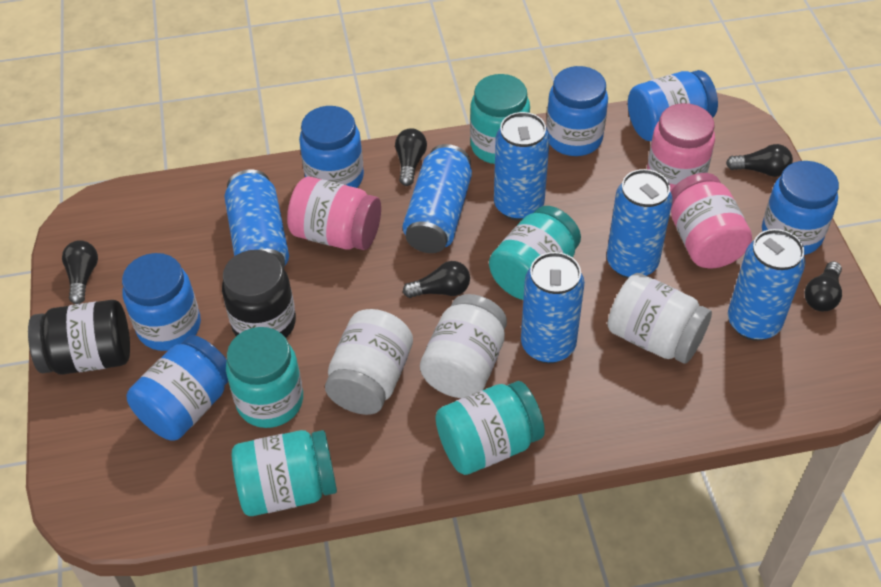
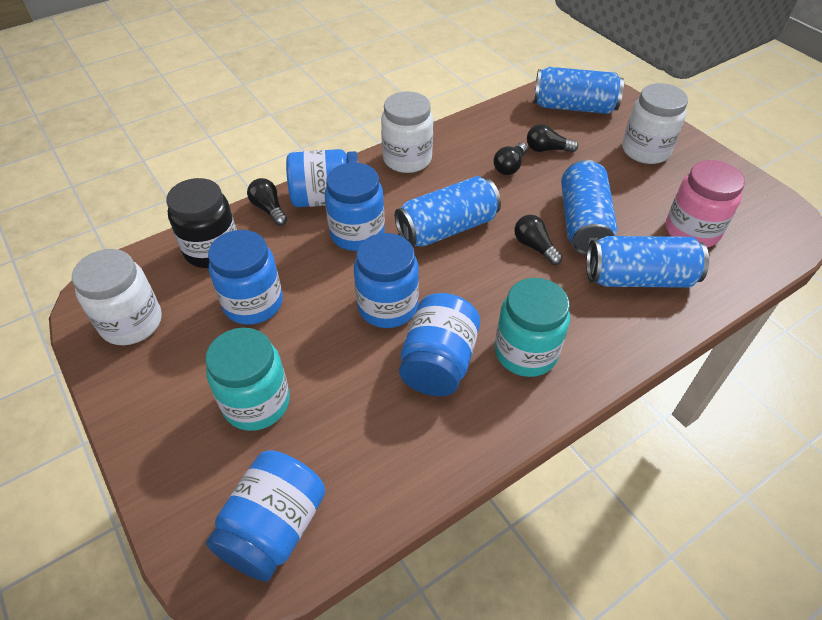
black jar: [28,300,130,375] [222,250,296,338] = 2 -> [166,178,237,268] = 1
black light bulb: [62,240,98,304] [395,128,427,186] [403,261,470,298] [726,144,793,177] [805,261,842,311] = 5 -> [247,178,287,226] [493,143,528,175] [514,215,563,265] [527,124,578,153] = 4
blue can: [224,169,289,268] [403,144,472,253] [494,112,550,221] [521,252,585,363] [607,169,673,279] [728,229,805,341] = 6 -> [395,176,501,247] [533,67,624,114] [561,160,617,255] [586,236,709,288] = 4
pink jar: [287,177,381,250] [647,103,715,191] [671,173,752,269] = 3 -> [666,160,745,248] = 1
turquoise jar: [226,327,303,428] [232,430,337,516] [435,381,545,475] [470,74,530,164] [489,206,581,300] = 5 -> [205,328,290,431] [495,278,570,377] = 2

